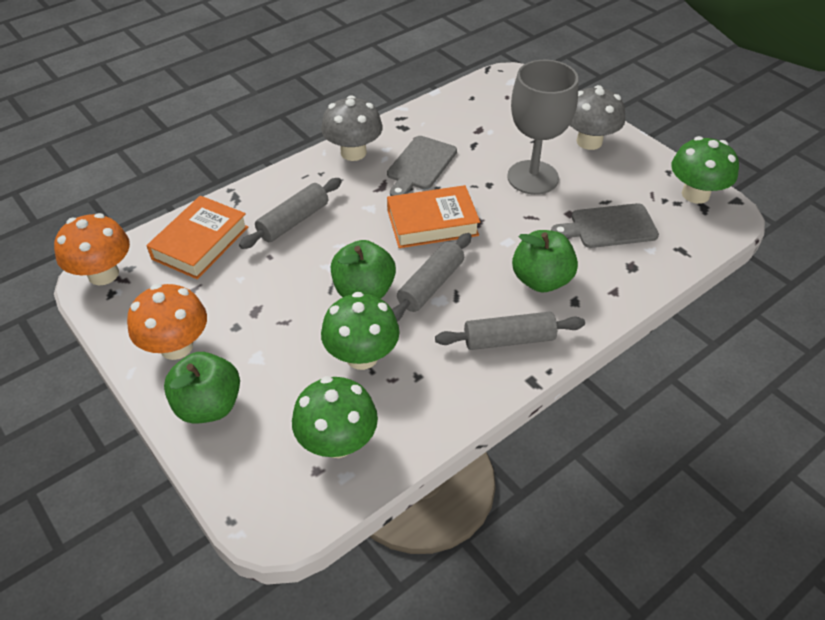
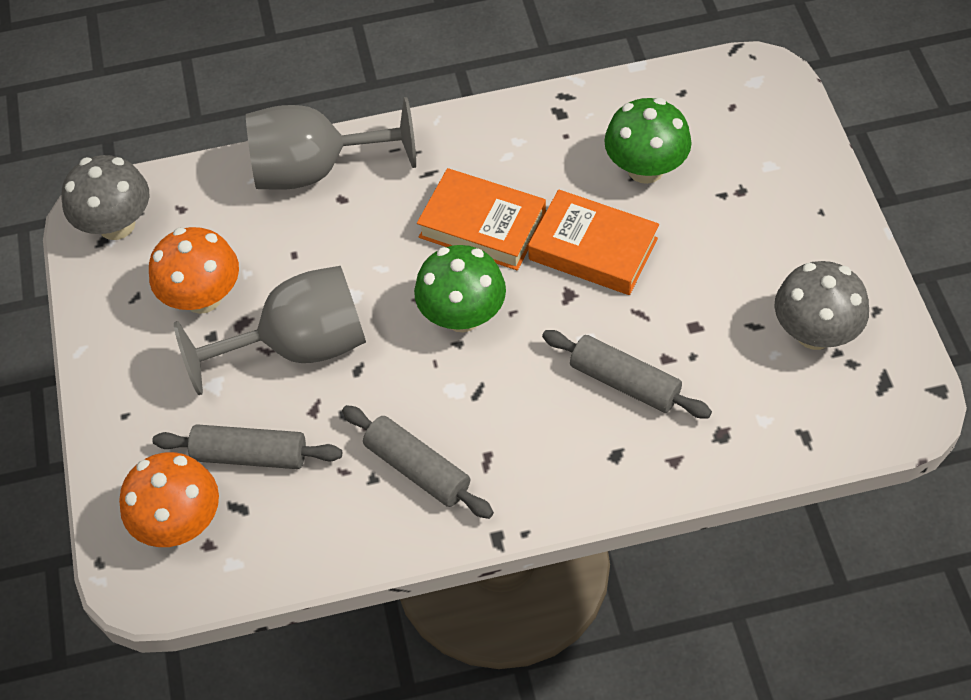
green apple: [164,352,240,424] [331,240,396,299] [512,230,578,292] = 3 -> none = 0
green mushroom: [292,376,378,458] [321,292,400,370] [671,136,739,204] = 3 -> [414,245,506,332] [604,98,692,184] = 2
grey cutting board: [387,136,457,196] [551,203,659,248] = 2 -> none = 0
grey goblet: [507,60,578,195] = 1 -> [174,266,366,395] [246,97,416,190] = 2

